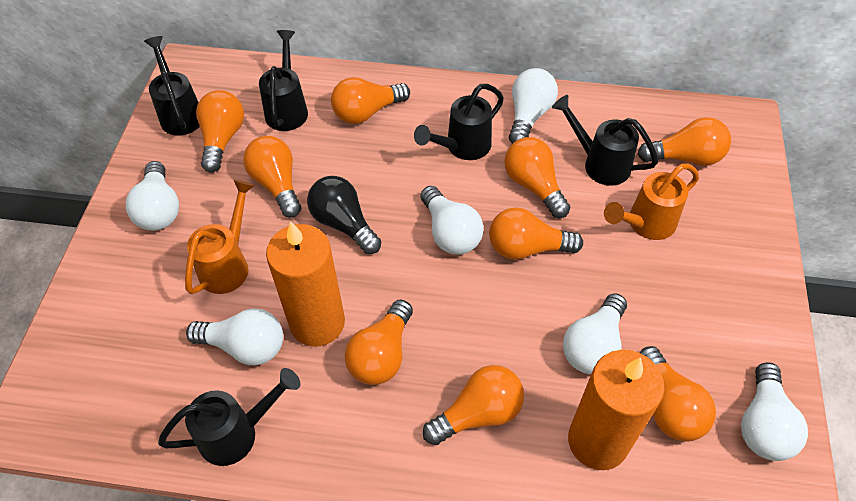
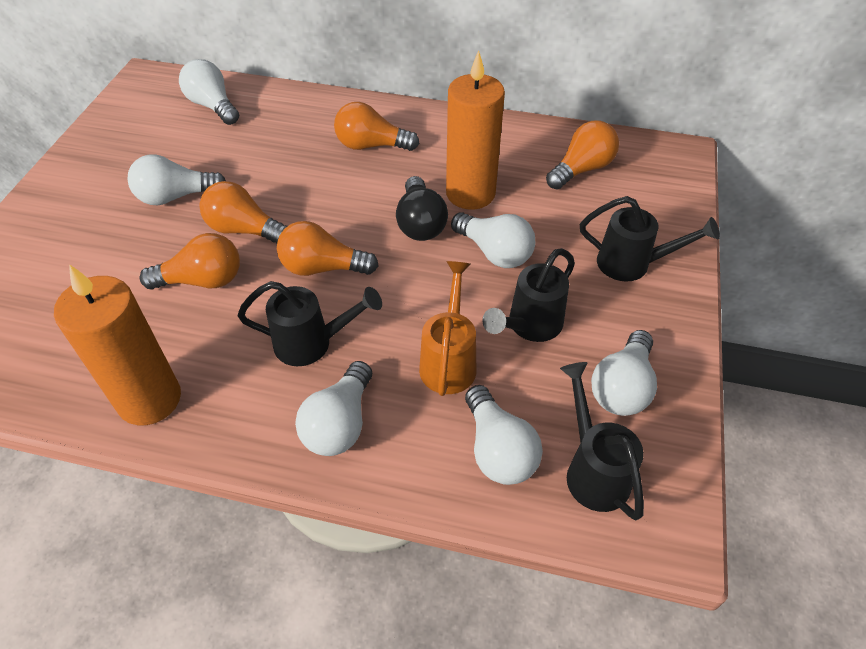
black watering can: [144,36,200,136] [158,368,300,466] [259,30,308,131] [414,84,504,160] [552,95,658,186] = 5 -> [237,281,382,366] [482,248,575,342] [560,362,644,520] [580,196,720,282] = 4
orange light bulb: [196,90,244,172] [243,136,301,218] [331,77,410,124] [345,300,413,385] [423,365,524,445] [489,207,583,260] [504,137,571,218] [638,117,731,166] [640,346,716,441] = 9 -> [140,233,240,290] [200,181,287,243] [277,221,379,276] [334,102,419,151] [546,121,619,189] = 5
orange watering can: [185,180,255,294] [604,163,699,240] = 2 -> [419,261,477,396] = 1

